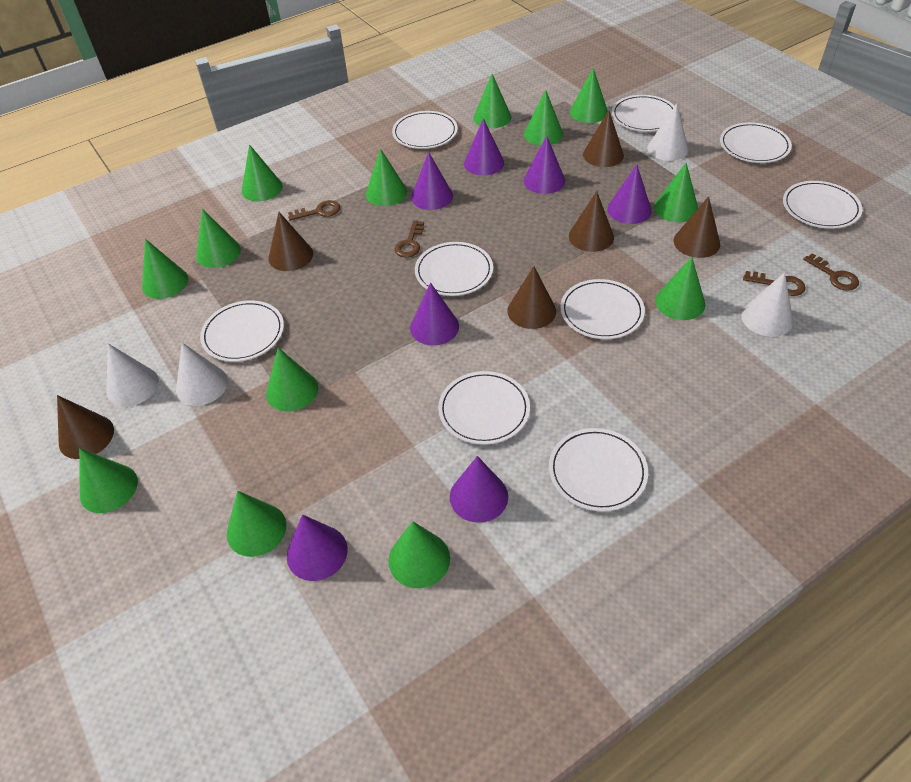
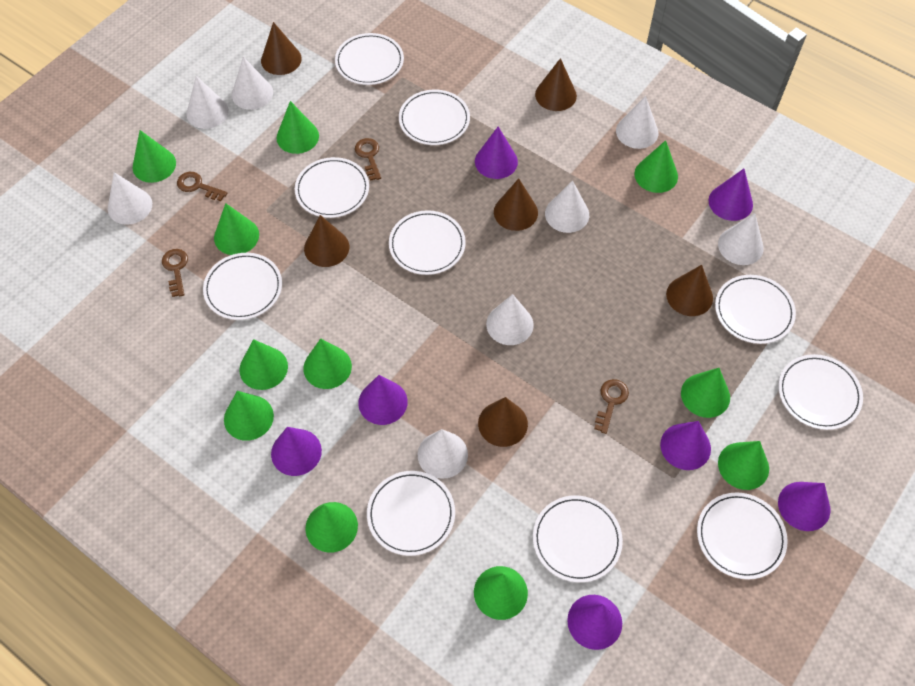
green cone: [79,448,138,513] [142,239,188,299] [196,209,241,268] [227,491,286,557] [242,144,283,201] [266,348,318,412] [366,148,407,206] [388,521,450,588] [473,74,511,128] [524,90,563,146] [570,68,608,123] [654,163,698,222] [655,257,705,320] = 13 -> [133,130,176,183] [214,203,259,255] [224,391,274,441] [239,339,288,390] [277,101,319,154] [303,338,352,389] [305,502,358,553] [474,566,528,620] [634,140,678,193] [681,368,730,418] [718,441,769,490] = 11
white cone: [107,344,159,406] [176,343,228,406] [647,103,689,161] [741,272,793,337] = 4 -> [108,172,152,225] [187,76,229,129] [232,57,273,110] [418,429,468,479] [486,294,534,345] [545,180,589,233] [616,96,658,149] [718,213,764,265] = 8
white plate: [200,300,284,362] [392,111,458,149] [415,242,493,296] [438,371,530,445] [549,428,648,512] [560,279,645,339] [612,95,674,132] [720,122,792,163] [783,181,862,229] = 9 -> [203,253,282,320] [295,157,369,218] [335,33,404,85] [367,471,455,556] [389,210,466,275] [399,90,470,145] [533,496,623,583] [697,492,788,580] [715,275,796,344] [778,354,863,430] = 10

